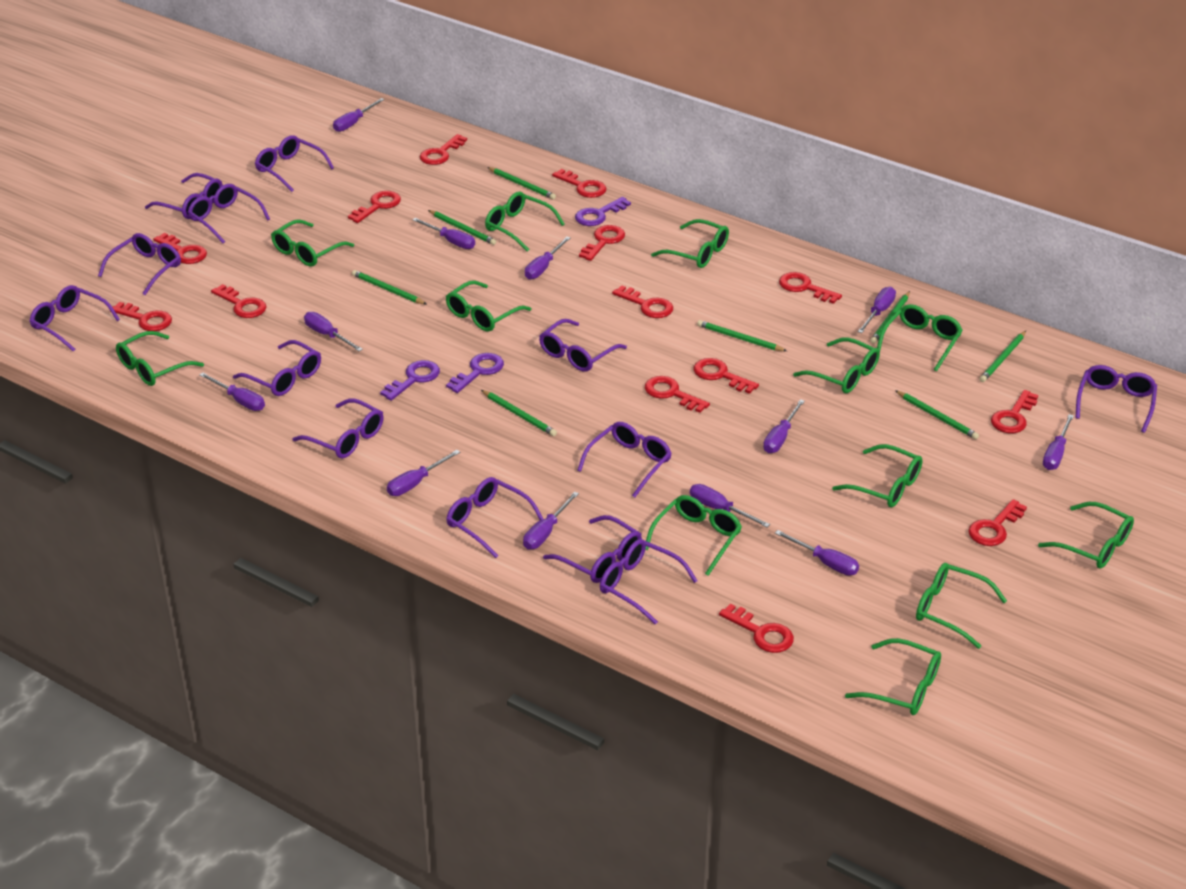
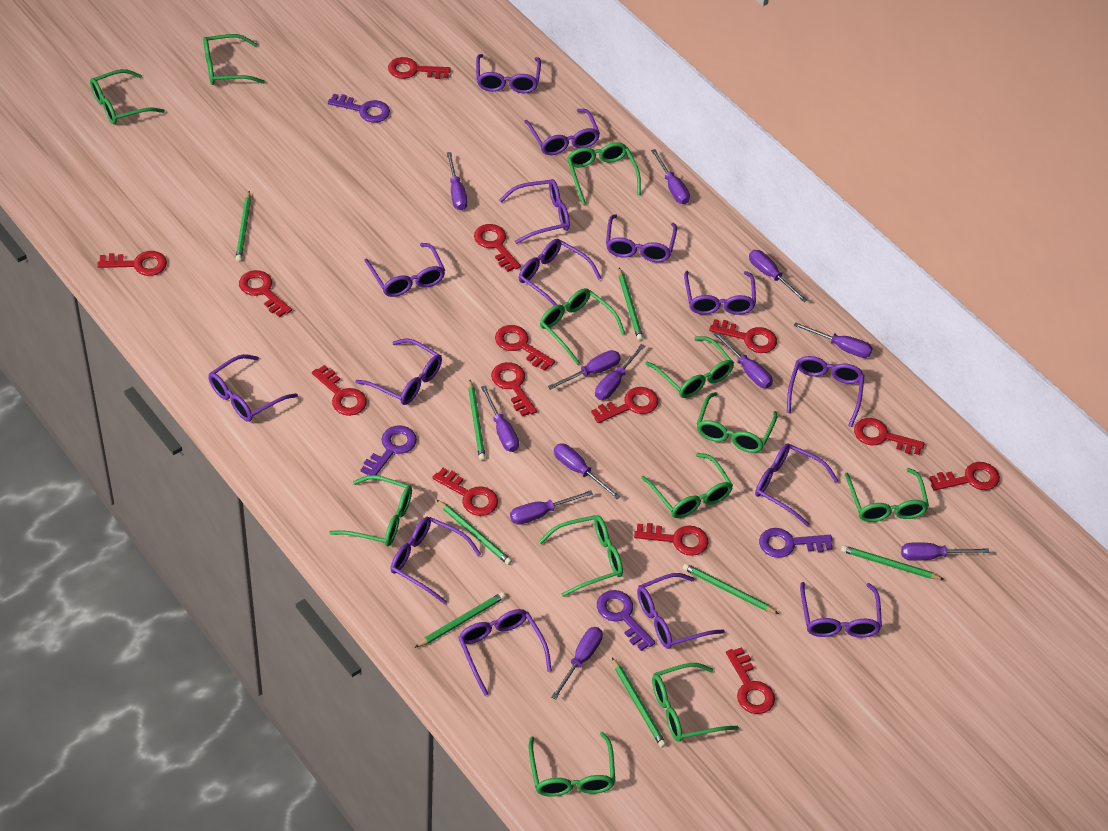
purple glasses: [30,285,120,351] [98,233,181,295] [145,173,223,219] [187,184,270,243] [233,340,321,396] [255,135,334,192] [292,398,384,458] [447,477,543,558] [539,319,627,372] [543,515,642,583] [577,422,672,497] [600,539,698,625] [1076,365,1157,433] = 13 -> [208,354,298,422] [355,338,442,405] [364,243,445,297] [390,517,481,604] [458,609,552,696] [476,54,541,93] [499,179,570,244] [519,239,601,306] [524,109,600,155] [606,214,677,262] [637,573,725,649] [684,271,756,315] [755,443,838,527] [787,356,865,427] [800,582,882,638] = 15
purple key: [380,360,440,401] [446,353,504,393] [575,197,631,226] = 3 -> [328,94,390,123] [361,426,417,476] [597,590,655,651] [759,528,833,558] = 4

